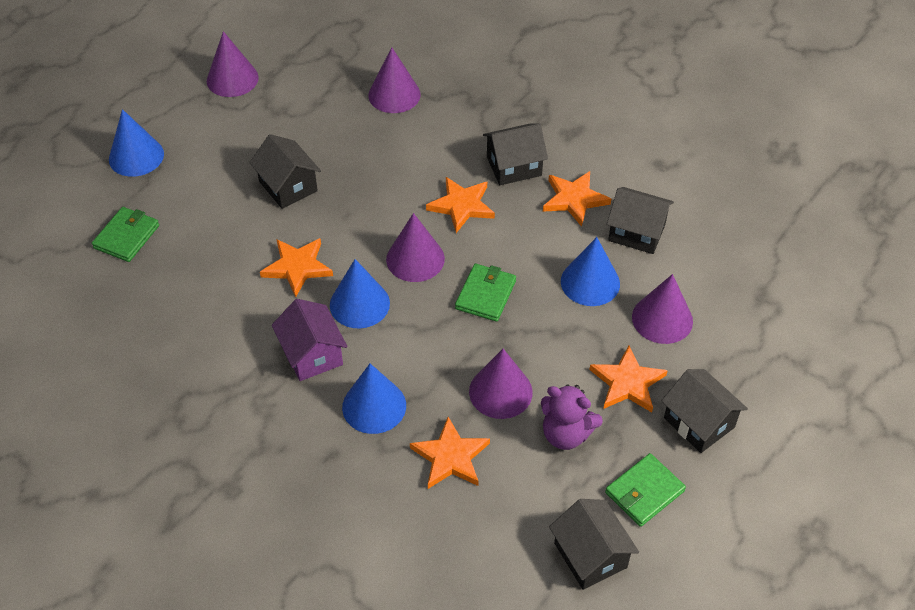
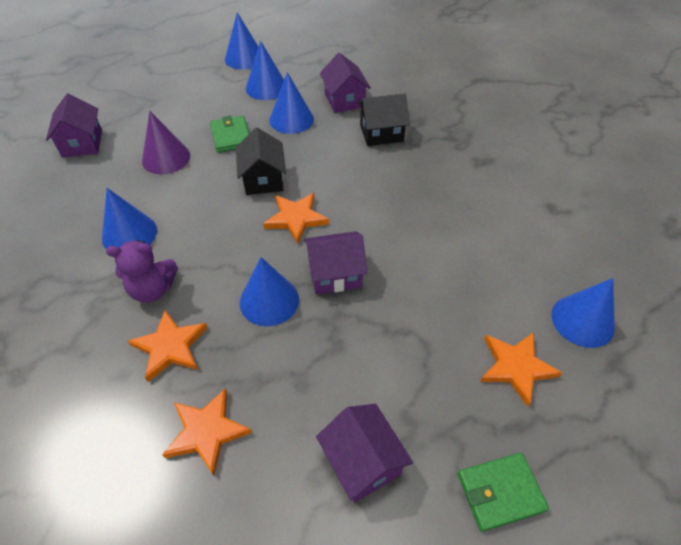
black house: [249,134,321,209] [483,123,548,185] [549,499,639,590] [607,187,674,254] [662,369,748,453] = 5 -> [236,128,286,195] [358,93,410,146] = 2
blue cone: [109,109,164,177] [330,259,390,328] [342,363,406,434] [561,237,620,306] = 4 -> [102,188,157,249] [225,12,258,70] [240,257,299,326] [246,41,284,100] [269,72,314,134] [552,278,615,348] = 6
green wallet: [92,207,159,262] [455,264,516,322] [605,453,686,527] = 3 -> [210,116,249,153] [458,453,549,532] = 2
orange star: [260,238,333,297] [410,417,490,489] [426,177,495,233] [543,171,611,227] [589,346,668,412] = 5 -> [128,310,208,382] [162,388,252,476] [263,193,329,244] [480,332,562,407] = 4
purple cone: [207,31,259,97] [368,47,421,113] [386,213,445,282] [469,349,533,419] [632,274,693,344] = 5 -> [142,111,190,175] = 1
purple house: [272,299,348,381] = 1 -> [46,93,102,158] [304,231,368,294] [316,404,413,503] [320,53,371,113] = 4

